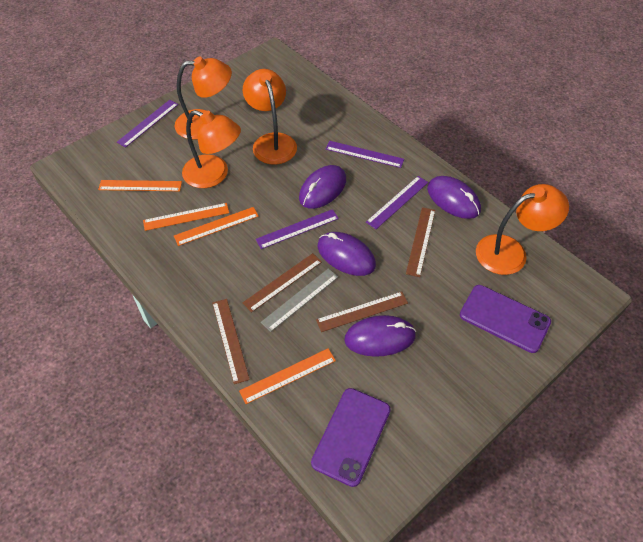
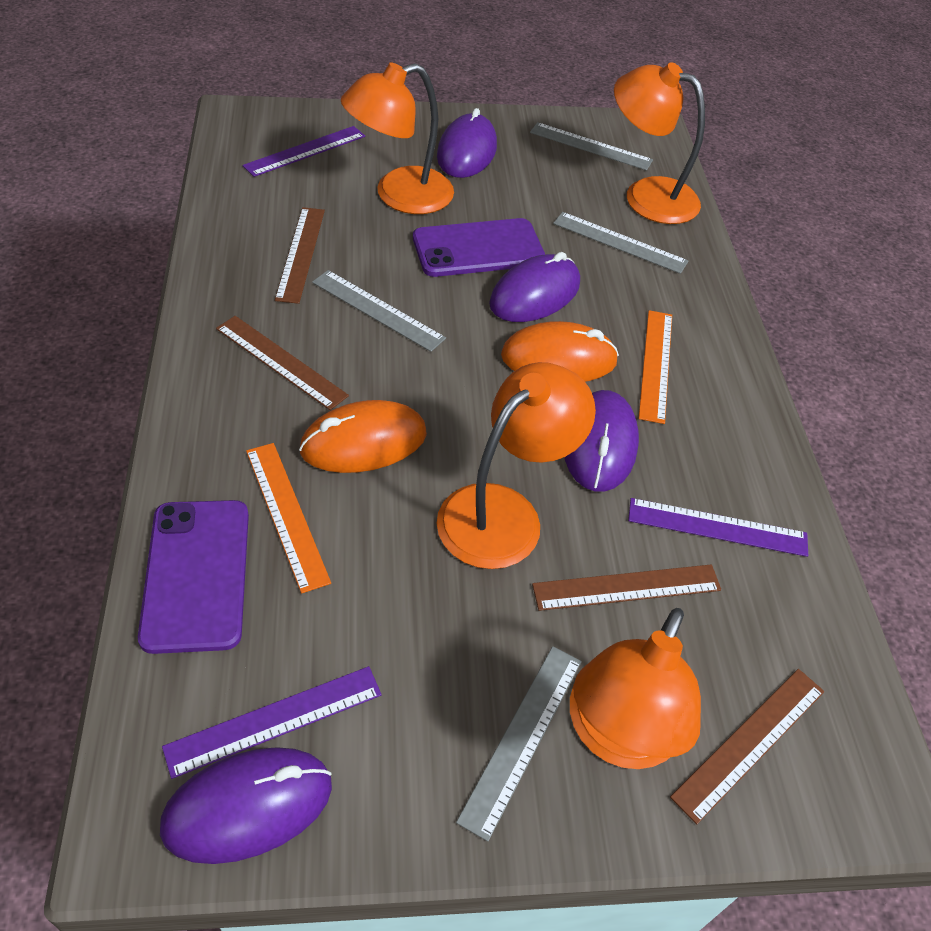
grey ruler: [261,268,338,332] = 1 -> [312,270,446,352] [456,646,582,842] [530,122,653,171] [553,212,688,274] = 4
orange mouse: none = 0 -> [299,400,427,473] [501,321,619,382] = 2
orange ruler: [98,180,182,191] [143,203,229,231] [174,207,259,246] [239,348,336,404] = 4 -> [246,443,331,594] [638,310,672,424] = 2
purple ruler: [117,100,178,148] [256,209,339,249] [326,141,404,168] [366,176,428,229] = 4 -> [162,666,382,779] [242,126,365,177] [628,498,808,557] = 3

